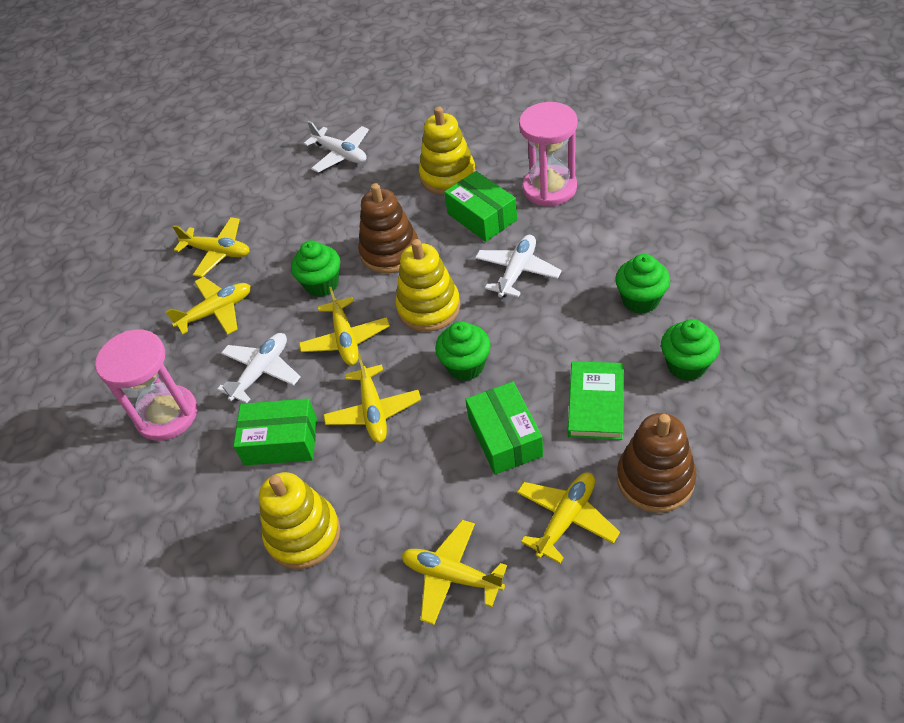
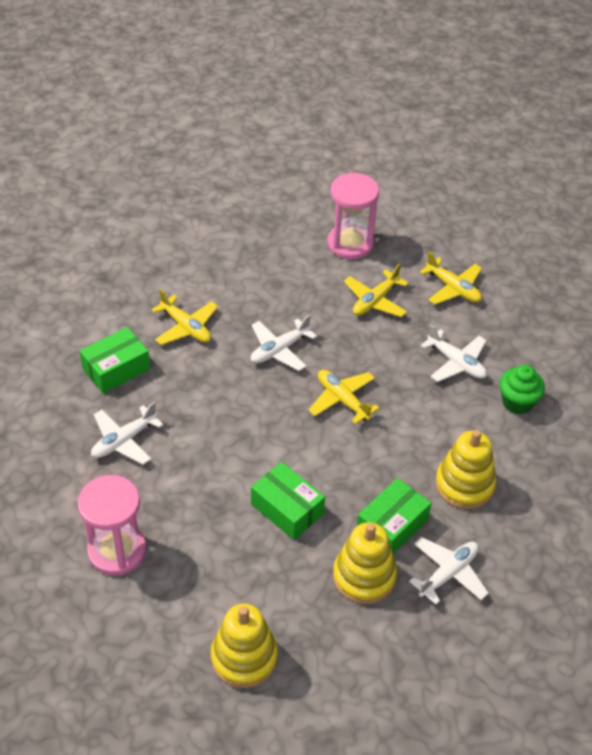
brown stacking toy: [358,183,418,273] [617,413,696,513] = 2 -> none = 0
green book: [568,361,624,440] = 1 -> none = 0
green cupcake: [291,240,340,297] [435,321,491,381] [615,254,670,314] [661,319,720,381] = 4 -> [499,365,545,414] = 1
white plane: [217,333,300,403] [303,121,369,173] [475,235,562,298] = 3 -> [91,402,163,465] [251,315,317,371] [409,537,489,605] [421,324,487,382] = 4
yellow plane: [165,277,251,335] [172,217,250,277] [299,287,390,365] [323,354,421,443] [401,520,507,625] [517,473,620,564] = 6 -> [151,289,218,345] [309,370,380,424] [344,263,409,317] [420,252,482,305] = 4

